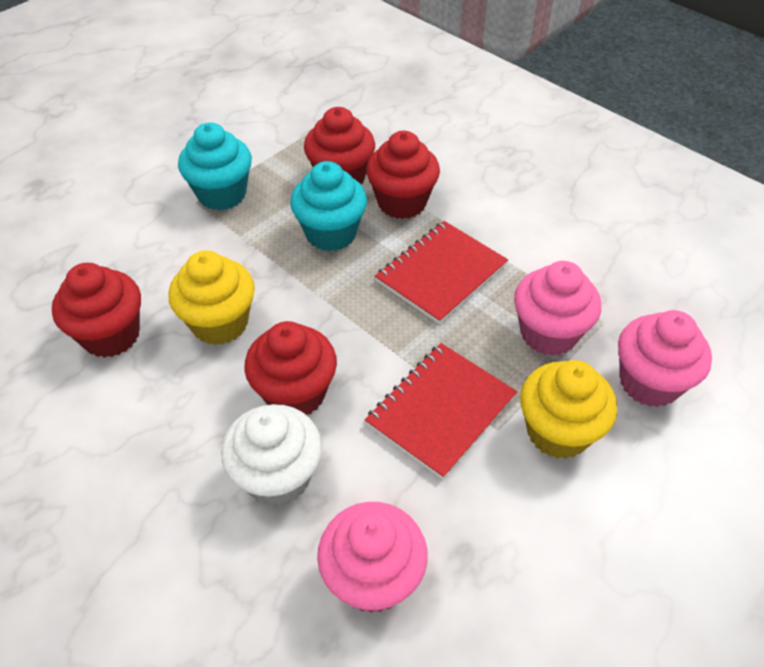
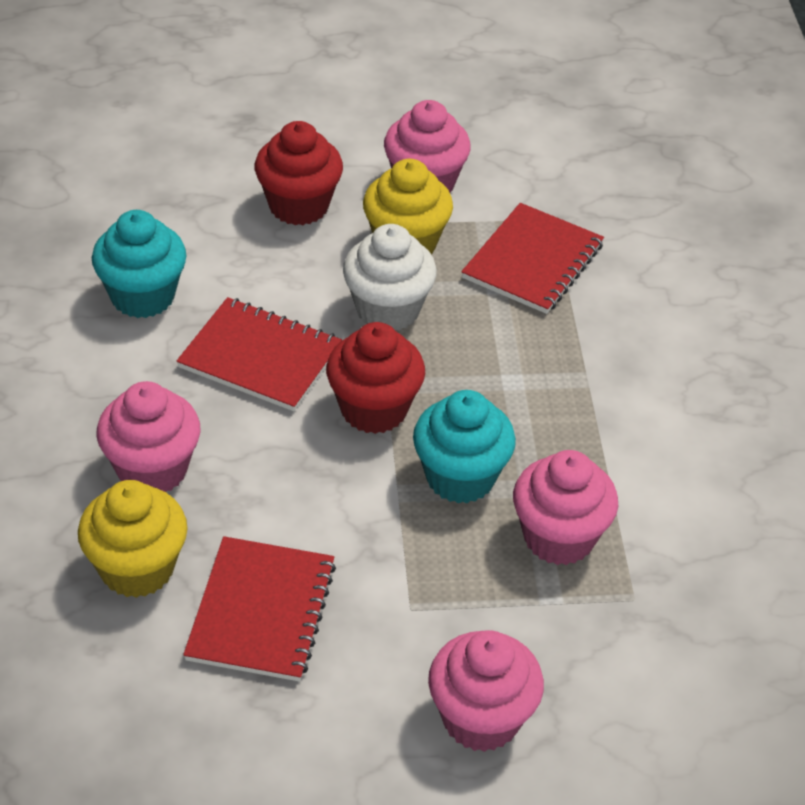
pink cupcake: [317,502,428,613] [514,261,601,356] [618,310,712,407] = 3 -> [96,381,200,492] [384,100,471,193] [428,630,544,752] [513,450,618,565] = 4
red cupcake: [52,263,141,358] [244,321,337,415] [304,107,375,184] [366,131,440,219] = 4 -> [255,121,343,225] [326,322,425,434] = 2
red notebook: [365,343,517,479] [375,221,508,324] = 2 -> [177,297,342,411] [183,536,336,682] [461,203,604,314] = 3

